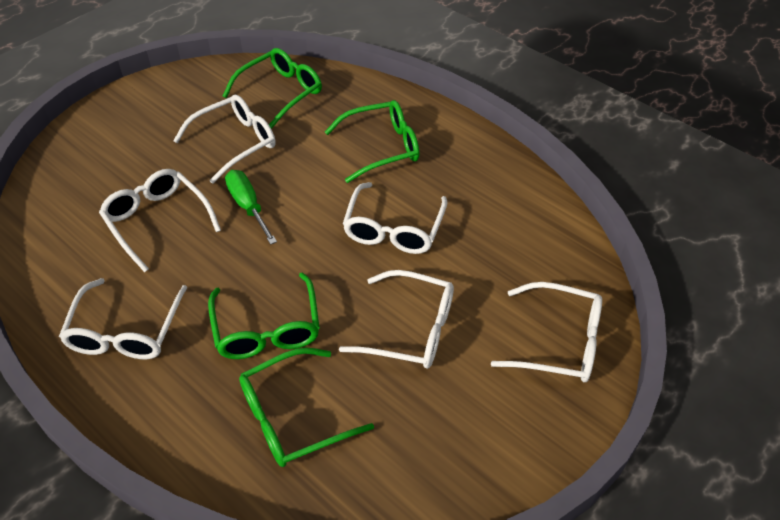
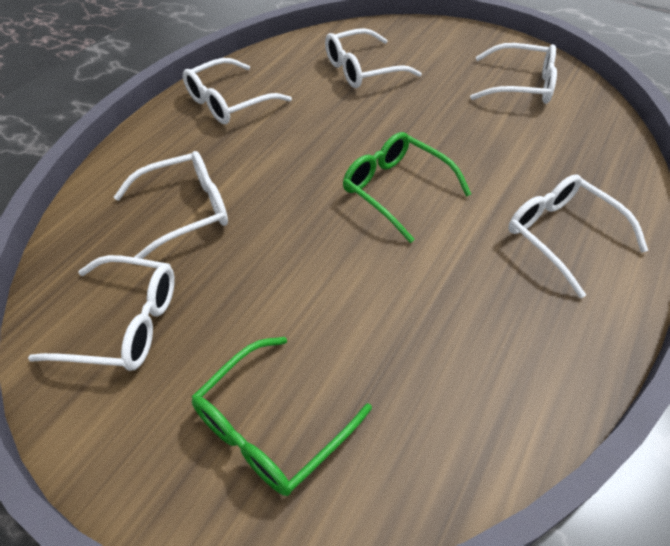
green glasses: [208,272,320,359] [223,48,322,129] [239,347,374,467] [325,100,419,183] = 4 -> [192,337,372,496] [343,132,471,243] = 2
green screwdriver: [225,170,277,245] = 1 -> none = 0

